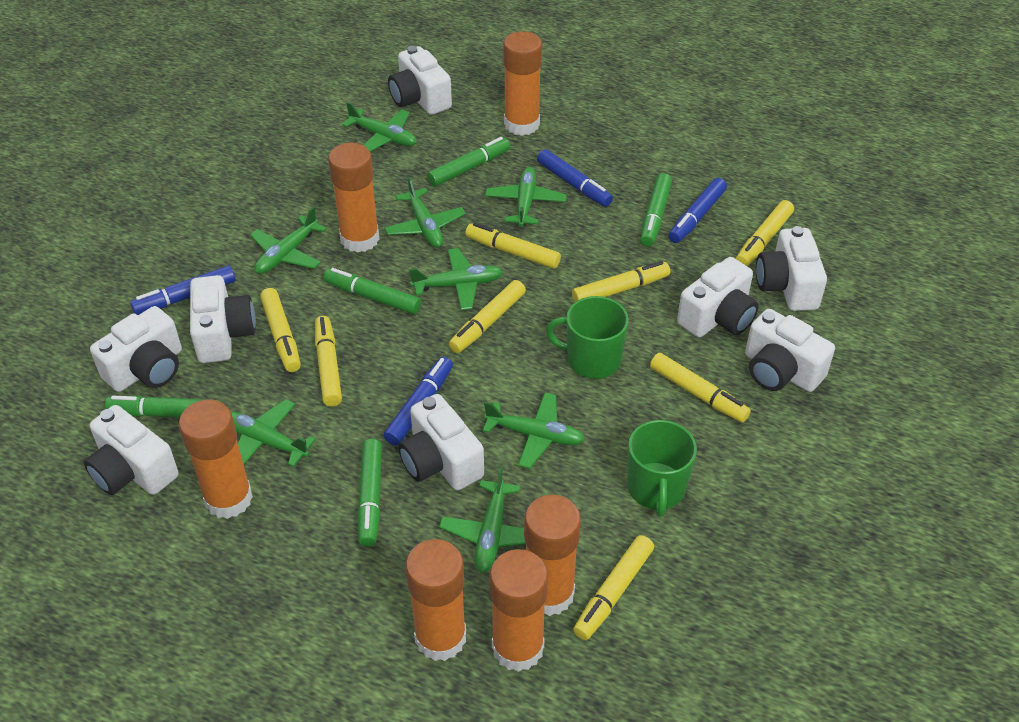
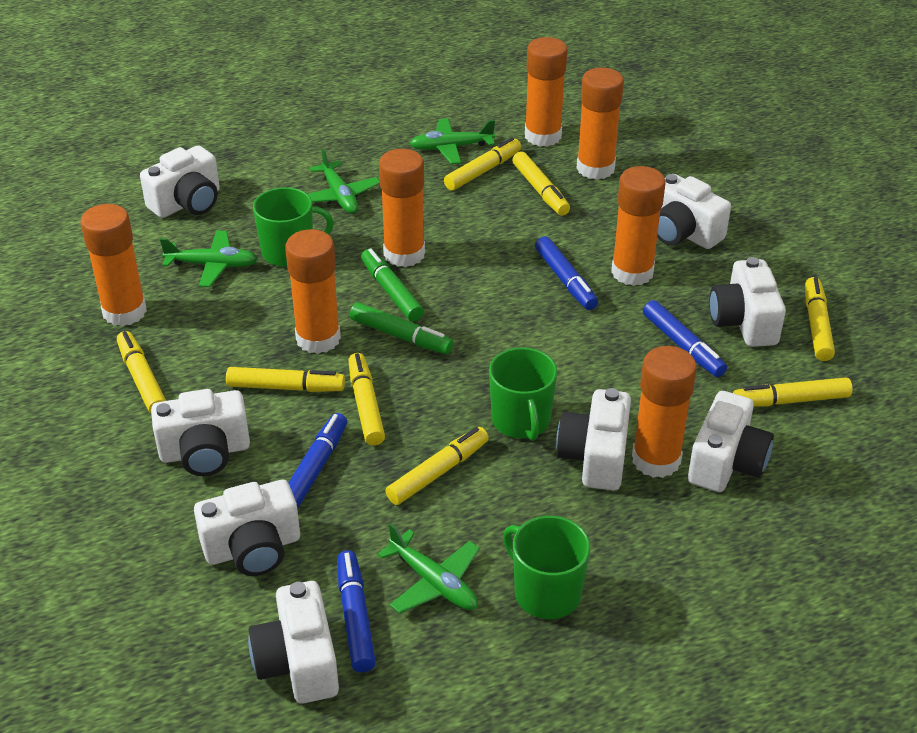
green marker: [105,396,219,418] [324,268,421,315] [357,439,382,547] [427,137,510,187] [640,173,672,247] = 5 -> [350,302,454,354] [361,248,424,322] = 2
green mug: [546,296,629,379] [627,420,697,517] = 2 -> [253,187,334,267] [489,347,557,441] [503,516,590,619] = 3
green plane: [231,399,316,467] [250,206,327,274] [342,102,417,152] [384,177,466,248] [409,248,503,310] [439,467,526,573] [483,393,585,469] [485,167,567,227] = 8 -> [160,231,258,287] [308,148,380,214] [377,523,480,614] [410,118,495,164] = 4
orange glue stick: [179,399,253,519] [328,143,380,253] [405,539,466,661] [489,549,548,672] [503,31,542,136] [524,495,581,616] = 6 -> [81,204,147,326] [285,229,341,354] [379,149,425,267] [525,37,567,147] [576,68,624,180] [611,166,666,286] [632,346,697,478] = 7

